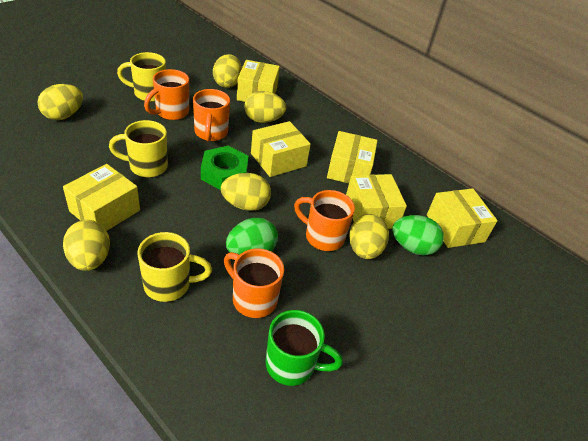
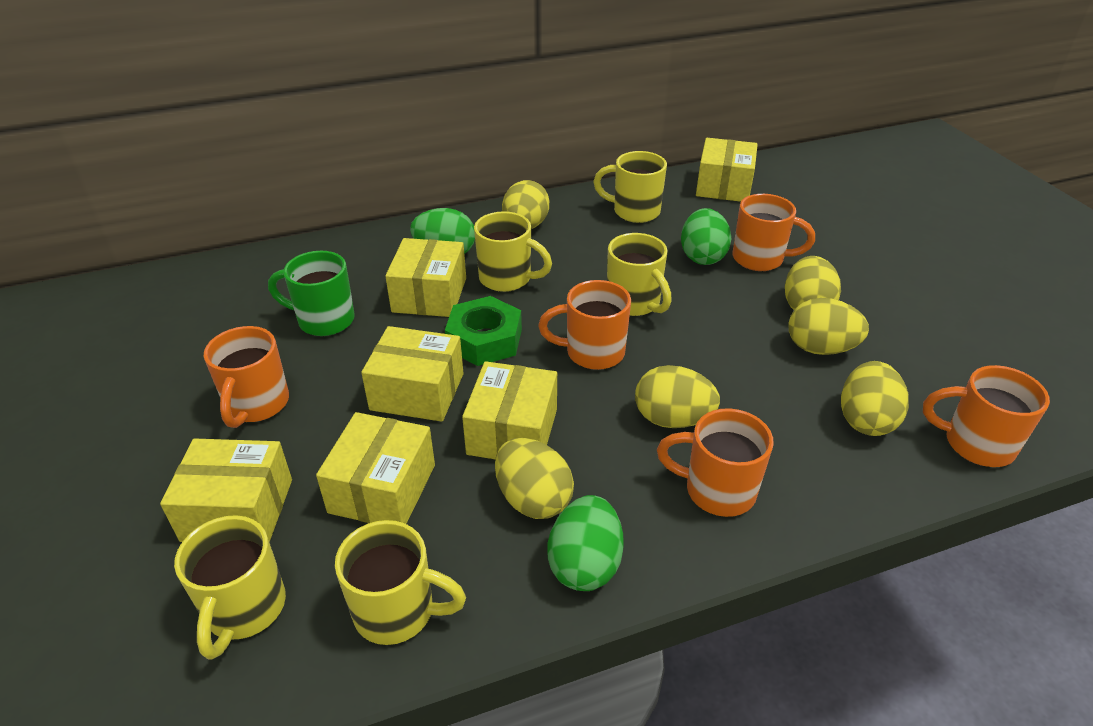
green egg: [226,218,278,255] [392,215,444,255] = 2 -> [410,208,475,254] [548,495,624,591] [681,208,731,265] = 3
orange mug: [144,69,189,120] [193,89,230,142] [224,248,284,318] [294,190,355,251] = 4 -> [204,326,289,428] [538,280,631,370] [657,408,774,517] [733,194,815,271] [923,365,1050,467] = 5
yellow mug: [109,120,168,177] [117,52,166,102] [138,232,212,302] = 3 -> [174,515,286,660] [335,520,466,645] [474,211,552,292] [593,151,667,223] [607,233,672,316] = 5

